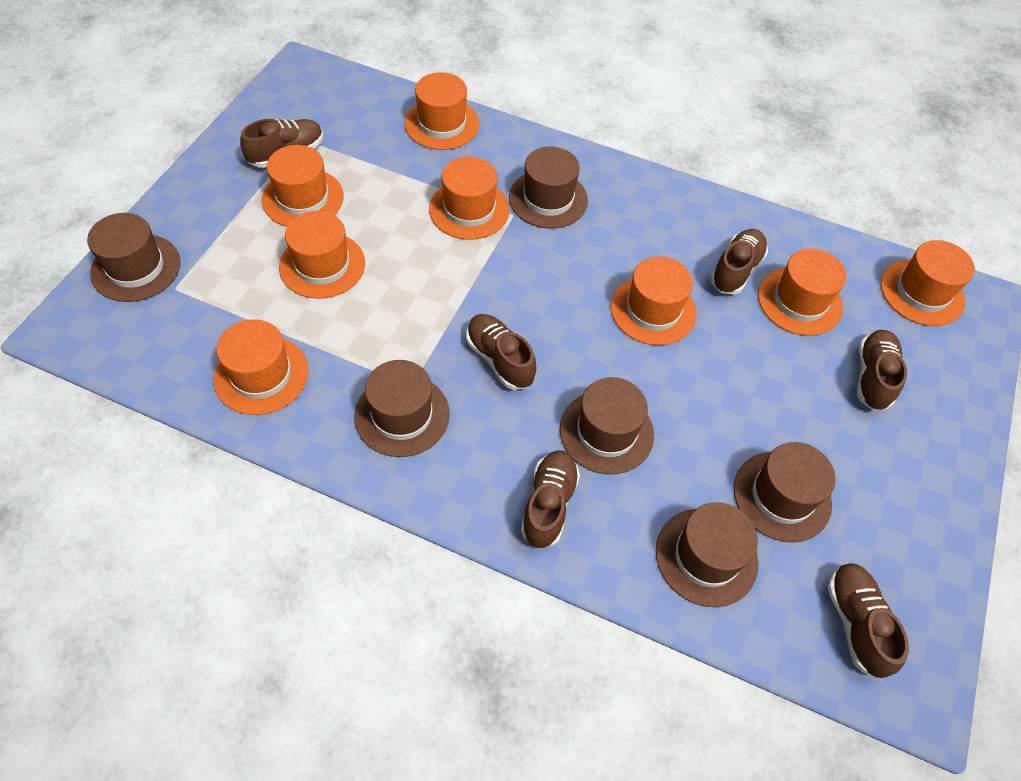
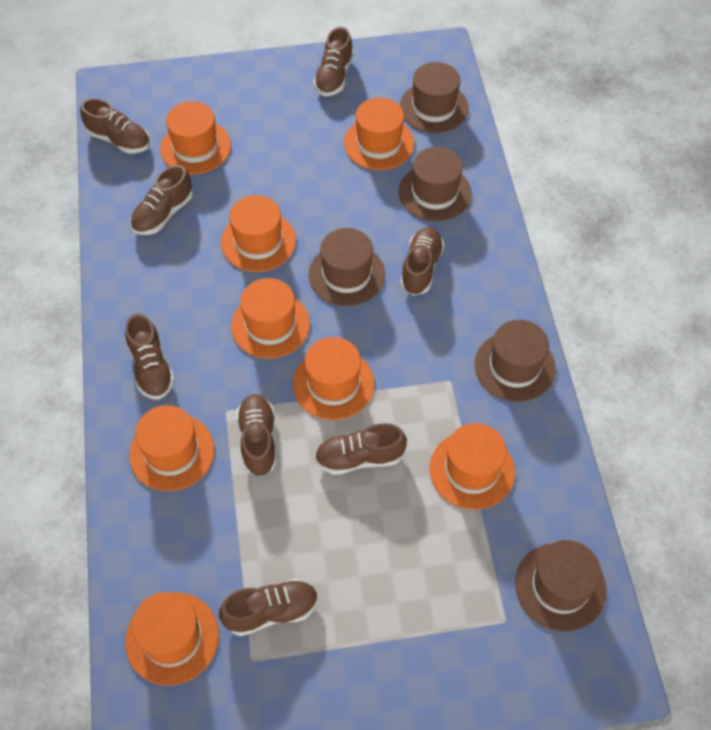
brown hat: [87,213,181,302] [354,360,450,457] [509,146,588,228] [560,377,654,474] [656,502,758,607] [734,442,836,542] = 6 -> [309,228,385,306] [399,147,471,221] [400,62,469,133] [475,320,556,402] [515,540,607,631] = 5
brown shoe: [240,119,323,168] [466,314,536,390] [521,450,580,549] [710,229,768,294] [827,563,909,678] [857,330,907,411] = 6 -> [80,98,150,153] [125,313,175,400] [131,165,193,235] [219,579,318,636] [236,394,277,477] [313,27,353,96] [315,423,407,475] [400,227,444,295] = 8

